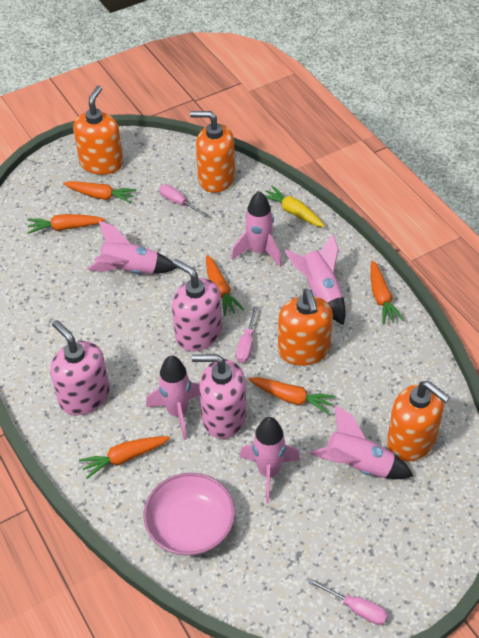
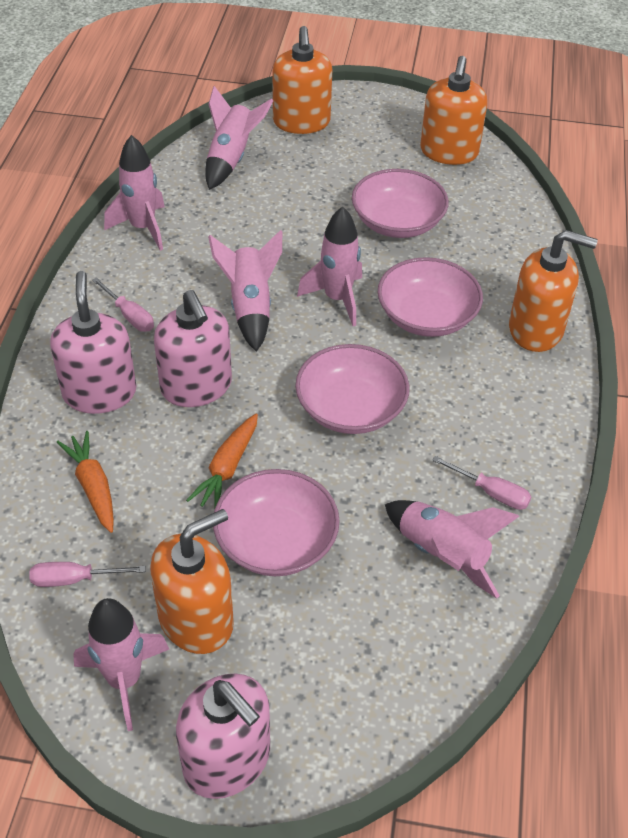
orange carrot: [27,214,105,234] [63,181,137,203] [79,436,170,479] [206,255,244,316] [249,377,336,414] [370,260,404,324] = 6 -> [57,431,114,533] [186,414,258,507] = 2
pink bowl: [144,473,235,555] = 1 -> [213,469,340,576] [295,344,409,434] [352,169,449,238] [378,257,483,337] = 4
yellow carrot: [265,185,325,227] = 1 -> none = 0

